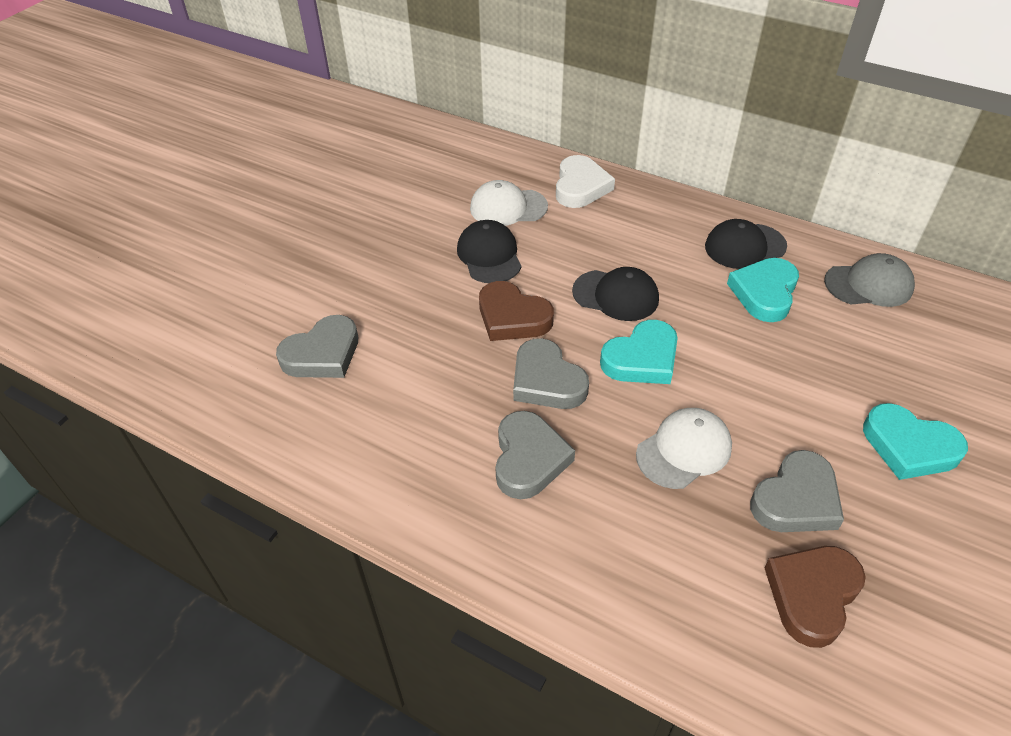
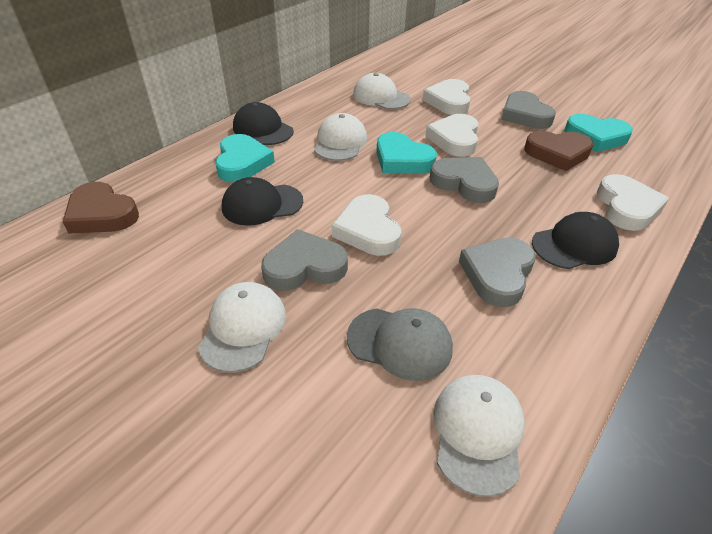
white cap: [470,180,548,226] [636,408,732,489] = 2 -> [198,282,286,373] [314,113,367,161] [353,73,411,110] [433,375,525,497] = 4
white heart: [556,155,615,208] = 1 -> [332,194,401,256] [423,79,471,115] [425,114,479,157] [597,174,669,231] = 4

